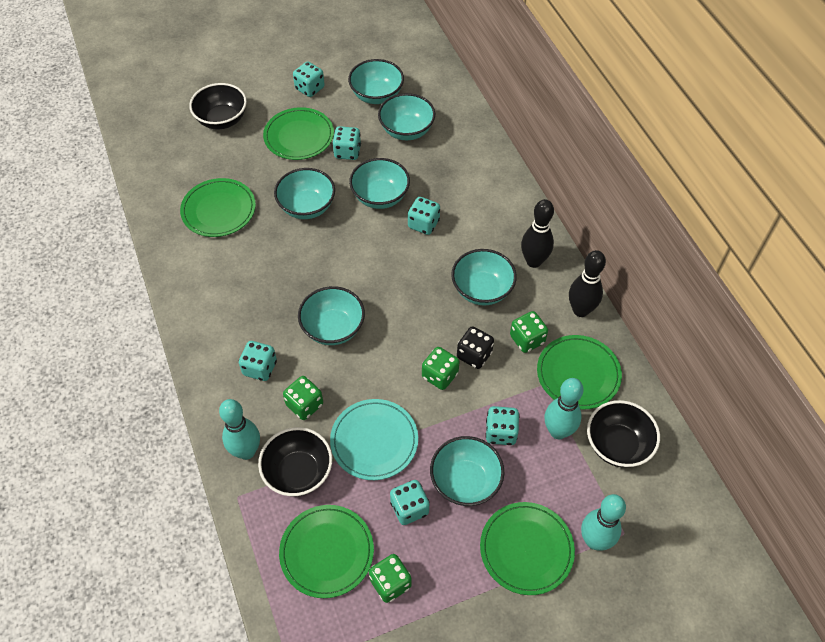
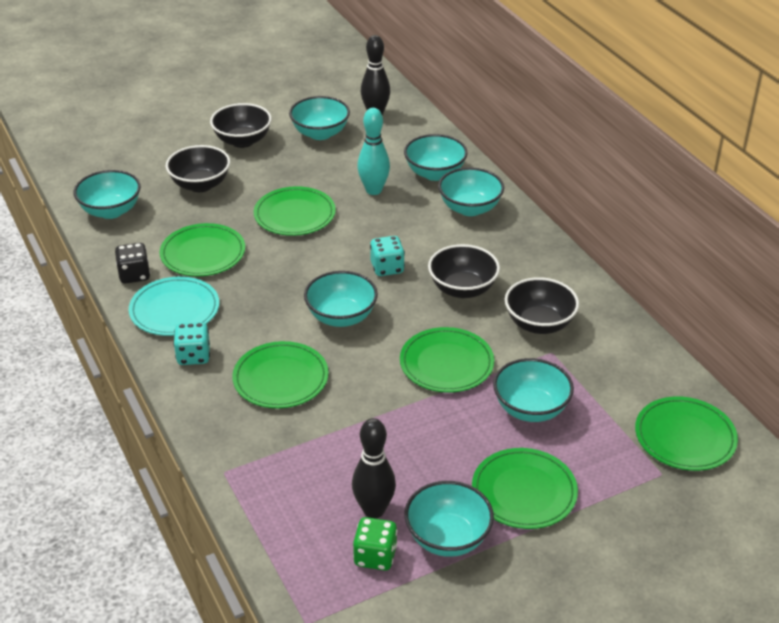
black bowl: [189,83,247,129] [258,427,332,497] [587,400,660,468] = 3 -> [166,145,230,192] [210,103,272,148] [428,244,500,298] [505,277,579,334] = 4
green dice: [283,376,323,420] [369,554,412,603] [422,347,459,390] [510,311,548,353] = 4 -> [353,517,397,570] = 1
green plate: [180,178,256,237] [263,107,334,160] [279,505,374,598] [480,502,575,595] [537,335,622,410] = 5 -> [160,223,245,276] [232,341,329,408] [254,186,336,236] [400,327,494,393] [472,448,578,529] [635,396,738,471] = 6
turquoise bowling pin: [219,399,260,460] [545,378,583,439] [581,494,626,551] = 3 -> [357,108,390,195] = 1
turquoise dice: [239,341,277,381] [293,62,325,97] [333,126,361,160] [390,480,429,525] [408,197,440,235] [485,406,520,445] = 6 -> [173,322,210,365] [370,236,405,276] = 2

